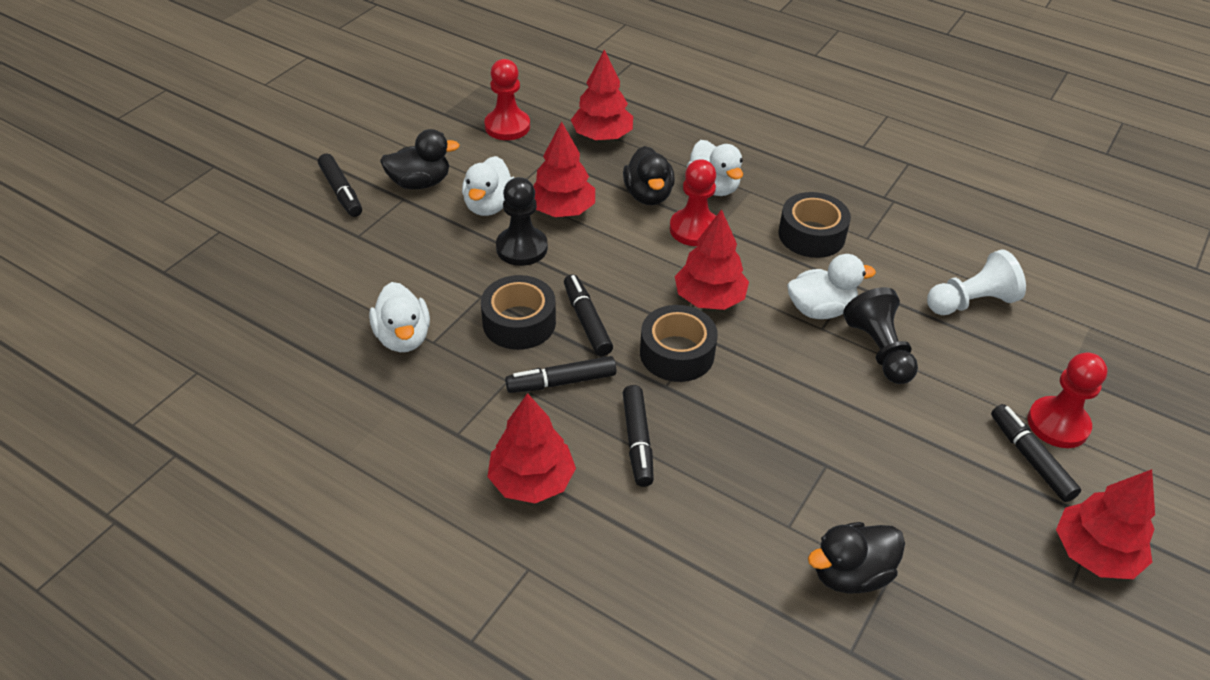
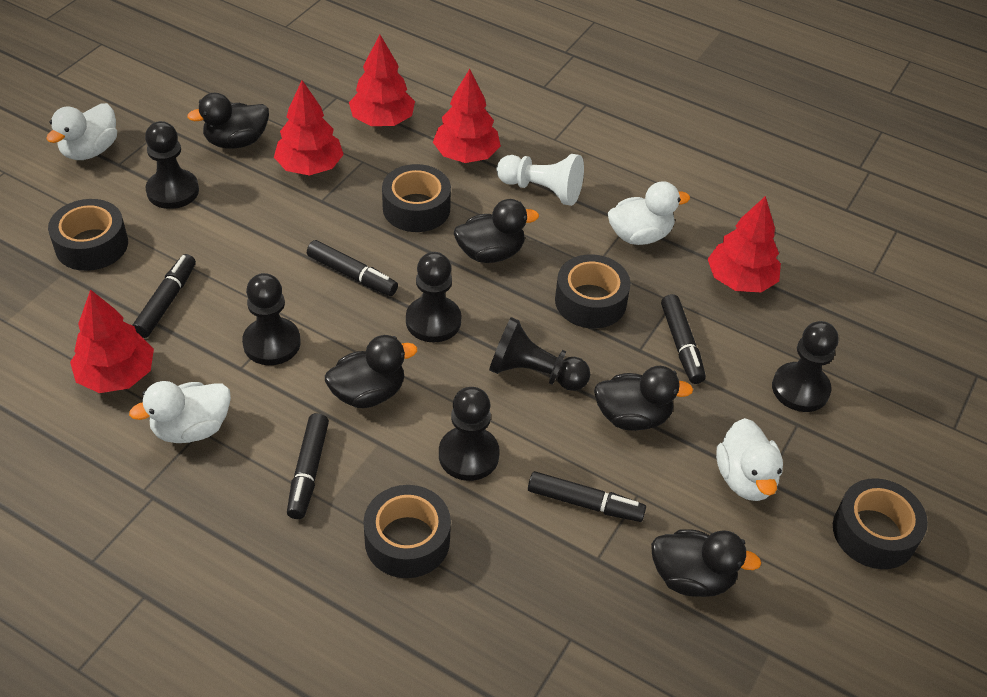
black duck: [380,129,460,189] [623,146,675,205] [808,522,905,594] = 3 -> [187,93,269,149] [325,335,417,408] [454,199,539,263] [594,366,693,431] [651,529,761,597] = 5
black pawn: [496,177,548,266] [843,287,918,384] = 2 -> [145,121,199,209] [242,273,301,365] [406,252,461,343] [439,387,500,481] [489,317,590,391] [772,321,838,412] = 6
black tape: [481,275,556,350] [640,305,718,382] [779,192,851,258] = 3 -> [48,199,128,271] [363,485,451,578] [382,164,451,232] [555,254,631,328] [833,478,928,569] = 5
red pawn: [484,59,530,140] [670,159,716,246] [1027,352,1107,448] = 3 -> none = 0

